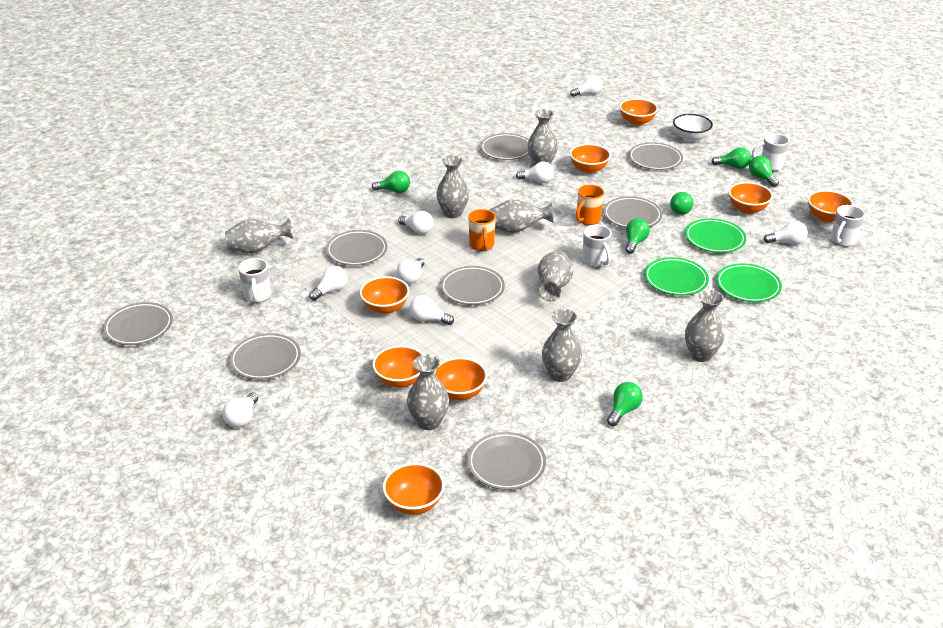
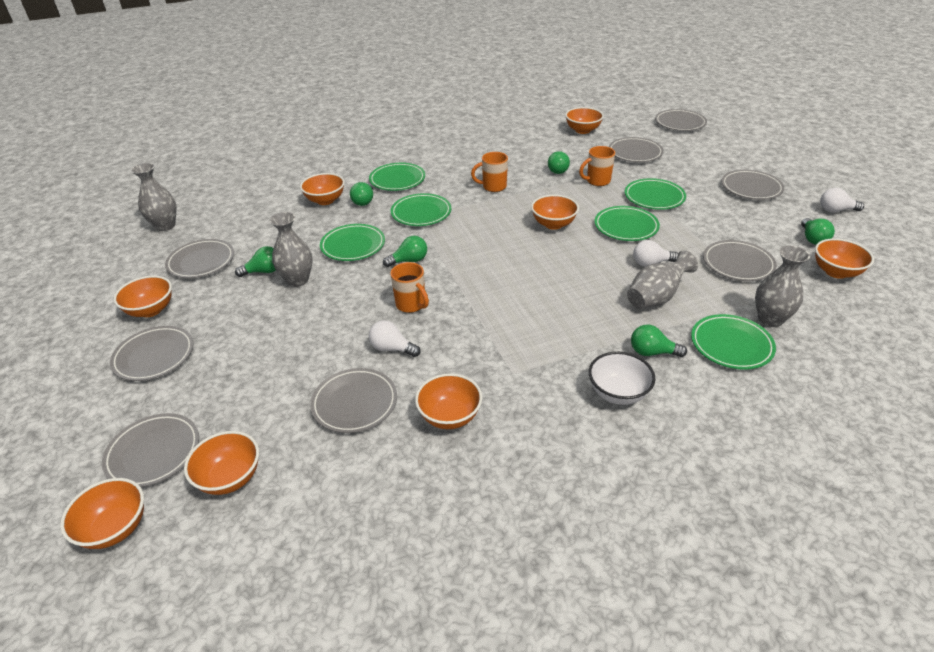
green plate: [644,257,709,296] [685,218,746,253] [716,263,782,302] = 3 -> [320,224,385,261] [369,163,425,191] [391,193,451,226] [595,206,660,241] [625,178,686,210] [691,314,776,370] = 6
grey vase: [225,219,294,253] [407,354,449,430] [436,155,469,218] [489,199,553,233] [528,109,558,165] [537,250,573,301] [542,309,582,382] [685,290,725,362] = 8 -> [131,163,176,231] [269,212,312,287] [627,250,698,309] [755,246,810,327] = 4
orange mug: [468,209,496,251] [576,185,604,225] = 2 -> [390,262,429,313] [471,152,508,192] [579,146,615,186] = 3
white light bulb: [223,392,258,428] [309,266,348,301] [396,258,425,284] [398,211,434,234] [410,295,454,325] [516,161,554,183] [570,75,603,97] [764,221,808,245] = 8 -> [369,320,420,357] [633,240,678,267] [820,188,864,212] = 3
white mug: [238,258,271,303] [582,224,612,267] [752,133,789,171] [831,205,865,246] = 4 -> none = 0

